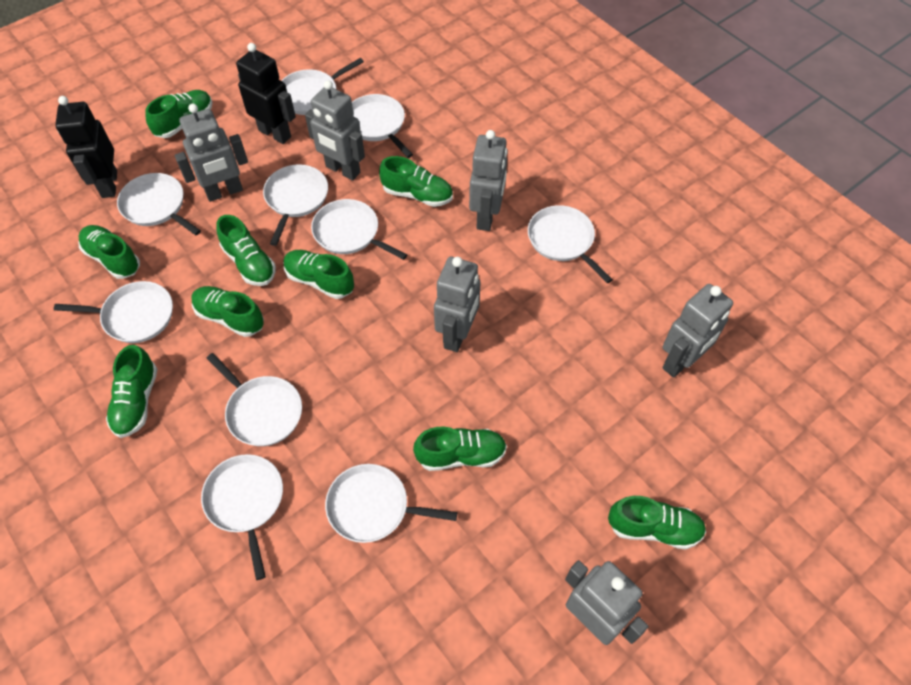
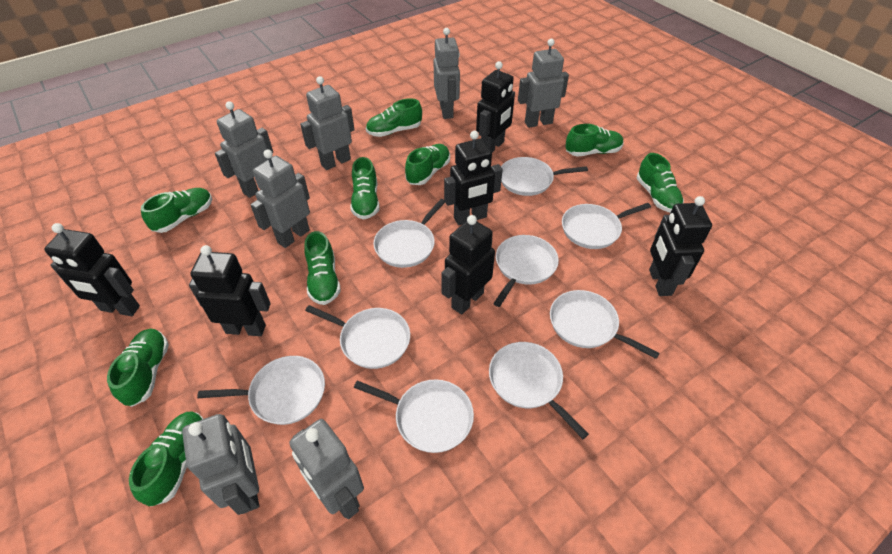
black robot: [55,96,117,198] [236,43,296,144] = 2 -> [44,223,140,316] [189,245,271,336] [441,215,495,315] [444,131,502,225] [476,61,515,153] [649,196,712,296] = 6
grey robot: [175,104,248,202] [305,80,365,180] [434,256,481,352] [469,130,508,231] [565,560,649,645] [662,284,733,378] = 6 -> [182,414,259,515] [215,101,273,198] [251,149,310,248] [289,419,364,519] [300,76,355,170] [434,28,460,119] [518,39,569,128] = 7
white pan: [54,281,173,343] [117,173,201,235] [201,454,283,580] [206,353,302,446] [263,164,328,246] [282,58,364,115] [311,199,408,260] [325,464,457,543] [352,94,413,158] [528,205,613,283] = 10 -> [197,356,325,425] [305,305,410,369] [354,379,474,453] [373,199,445,268] [489,342,589,439] [493,235,559,307] [501,157,588,196] [550,290,660,359] [562,203,651,249] = 9

